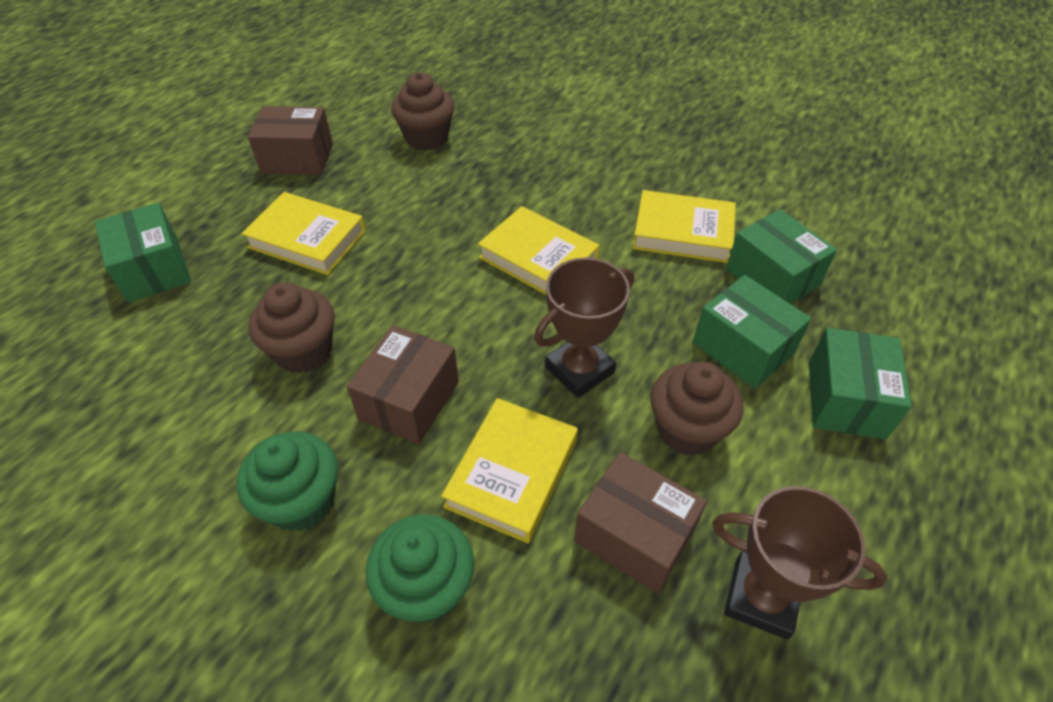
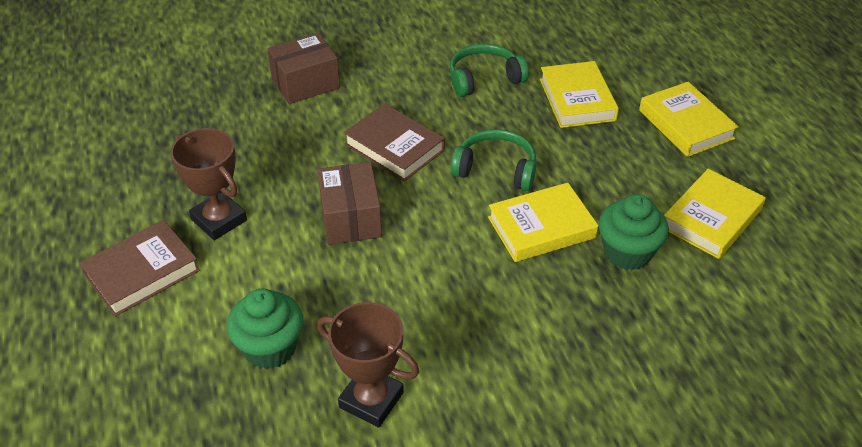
brown book: none = 0 -> [79,220,200,316] [344,103,445,181] = 2
brown box: [248,106,333,175] [347,325,459,444] [574,452,707,594] = 3 -> [267,33,340,104] [318,162,382,244] = 2
brown cupcake: [249,283,335,374] [391,72,454,151] [650,362,743,456] = 3 -> none = 0
green box: [95,203,191,302] [693,275,811,389] [726,209,837,304] [809,328,912,439] = 4 -> none = 0
green headphones: none = 0 -> [450,44,529,97] [450,129,536,191] = 2

